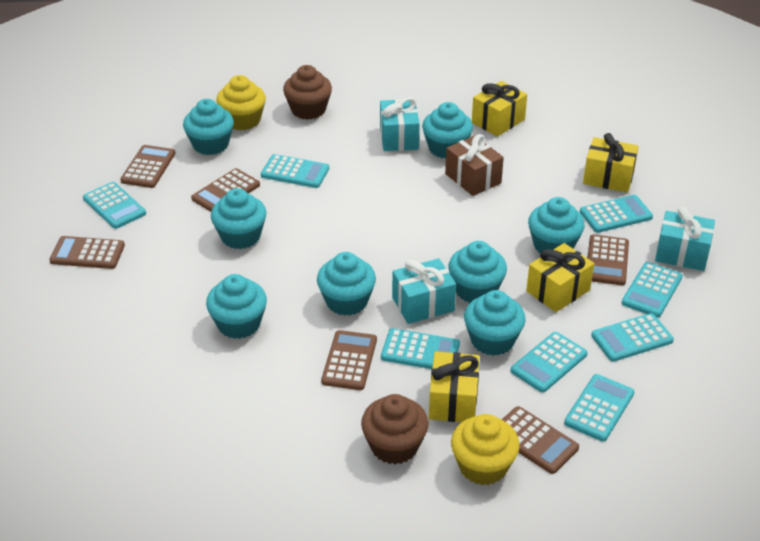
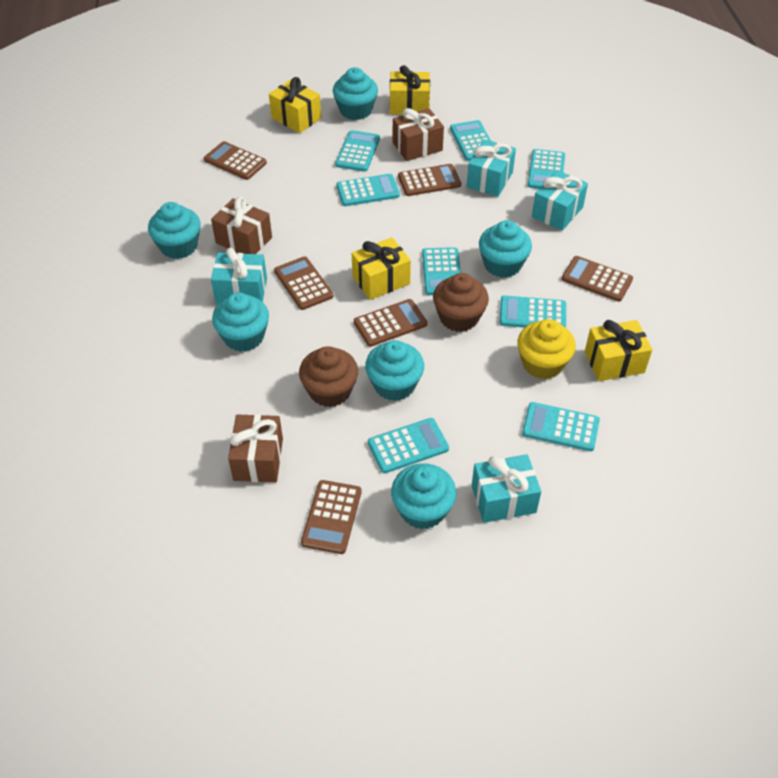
brown gift: [445,134,504,196] = 1 -> [211,197,272,254] [228,414,283,482] [393,108,444,161] = 3
turquoise cupcake: [183,99,234,155] [206,274,267,339] [211,188,267,249] [317,252,376,316] [422,102,473,159] [448,241,507,303] [464,290,526,356] [528,197,585,253] = 8 -> [148,202,201,259] [212,292,269,352] [333,67,378,120] [365,340,424,401] [391,463,456,529] [479,220,532,278] = 6
turquoise gift: [380,97,420,151] [392,258,456,324] [655,207,715,271] = 3 -> [211,247,267,304] [467,139,516,197] [472,454,541,523] [532,170,588,231] = 4
yellow cupcake: [216,75,266,131] [451,414,520,485] = 2 -> [518,319,576,379] = 1

